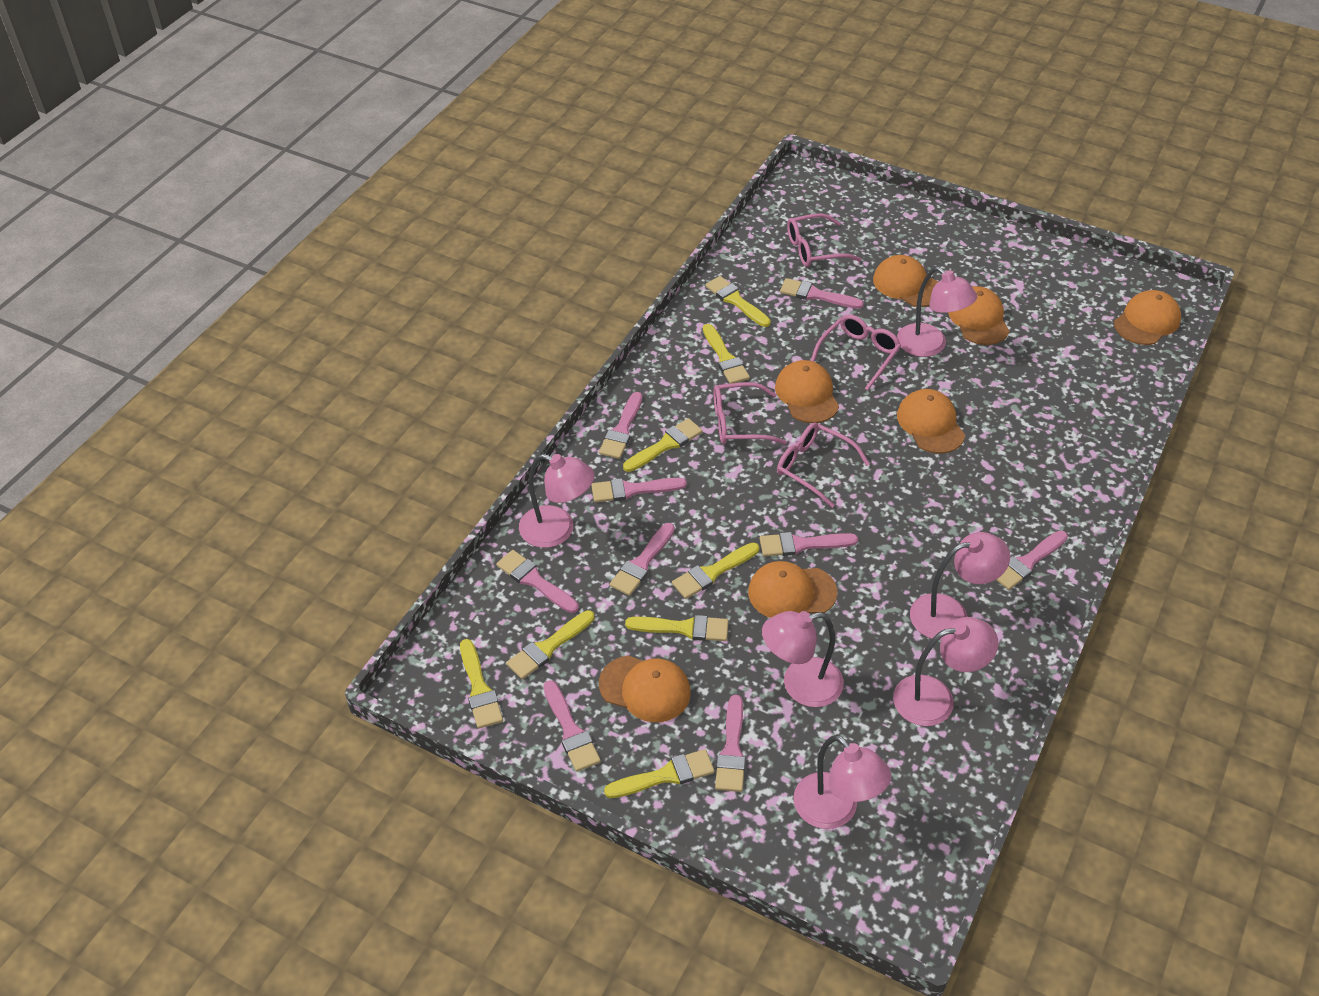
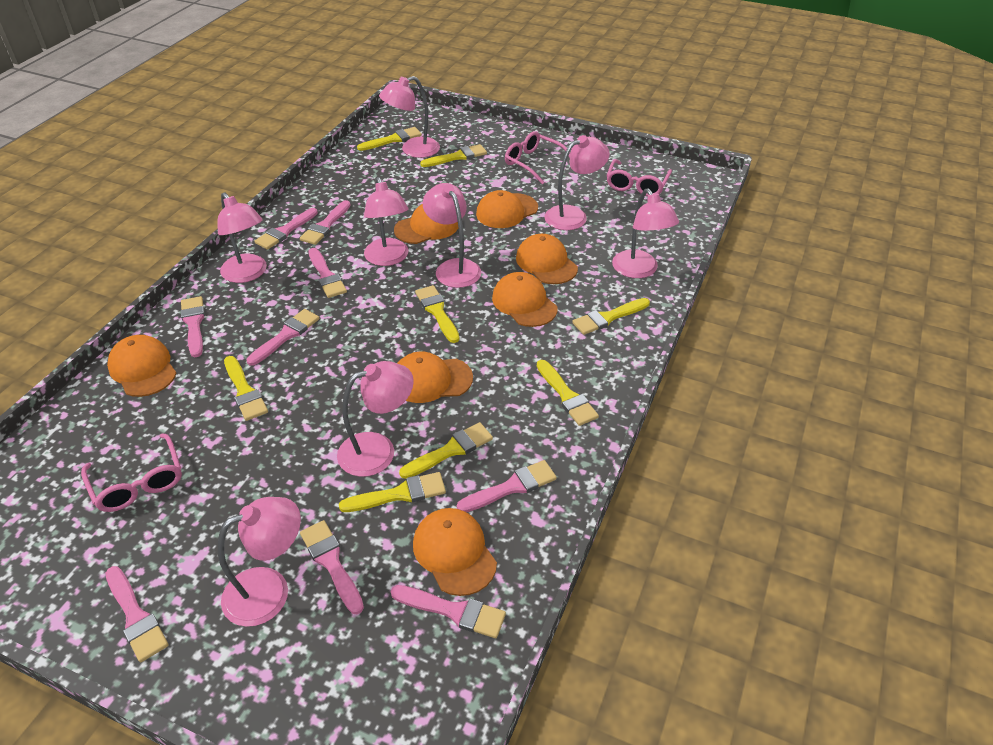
pink glasses: [714,382,787,445] [777,423,870,508] [787,213,861,267] [811,314,901,391] = 4 -> [81,433,182,512] [505,131,570,184] [606,159,672,197] = 3
pink lamp: [519,454,595,548] [762,611,844,707] [793,735,891,829] [893,617,999,726] [897,267,977,357] [910,532,1010,640] = 6 -> [217,192,267,283] [218,497,301,627] [337,361,414,477] [364,177,409,266] [379,76,440,158] [423,183,481,288] [544,135,610,230] [612,188,679,278] = 8

